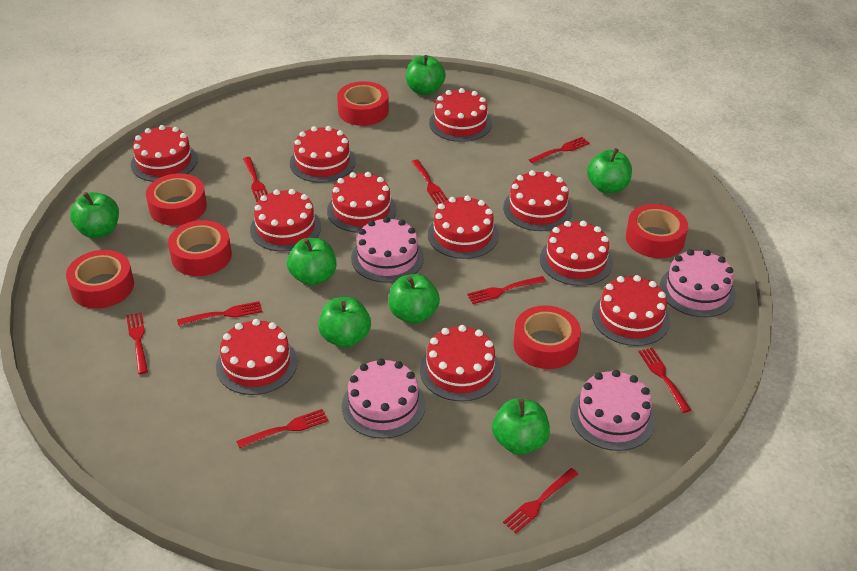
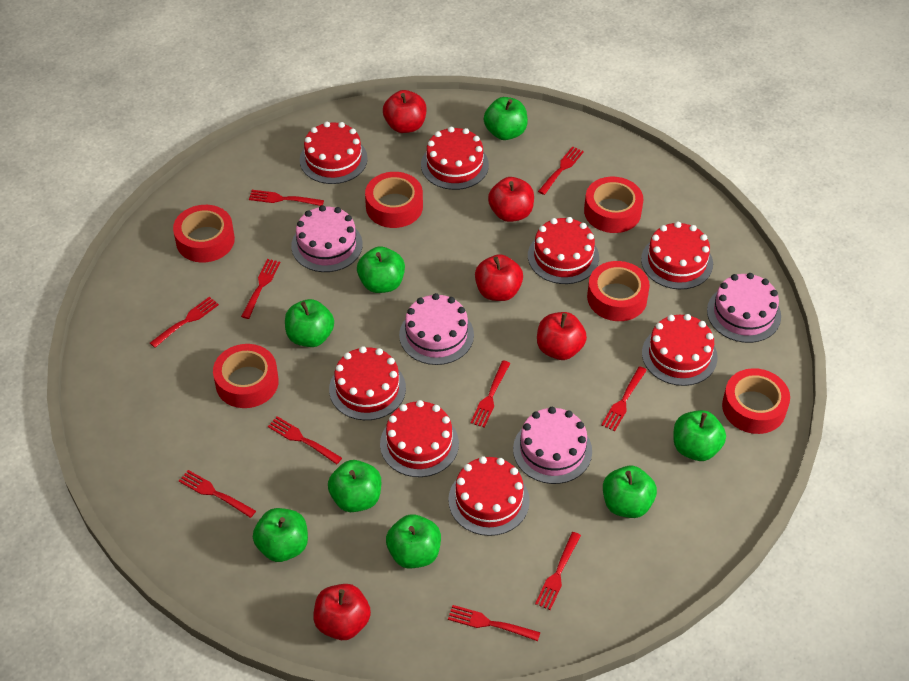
green apple: [70,192,119,238] [287,238,337,286] [318,297,371,348] [389,274,440,324] [406,55,446,95] [492,398,550,455] [587,148,632,194] = 7 -> [253,508,308,562] [285,299,334,347] [328,460,381,512] [357,246,405,293] [386,514,441,568] [484,97,528,140] [603,466,657,518] [673,410,726,461] = 8
red apple: none = 0 -> [313,584,371,640] [383,90,426,133] [475,254,523,301] [488,177,534,222] [537,312,587,360] = 5
red cake: [131,125,198,182] [216,319,297,395] [250,189,321,252] [290,126,356,183] [327,172,396,233] [420,325,501,402] [428,195,499,259] [429,88,492,142] [503,170,573,231] [540,220,613,286] [592,275,670,346] = 11 -> [300,121,368,184] [329,346,406,420] [380,400,459,477] [421,127,489,190] [448,456,530,536] [528,217,599,284] [641,221,713,289] [642,314,718,386] = 8
red fork: [126,313,148,374] [177,301,262,326] [236,409,328,448] [243,157,268,202] [411,159,448,204] [467,276,546,304] [503,468,579,533] [529,137,590,164] [638,348,691,413] = 9 -> [150,297,219,348] [179,470,256,518] [241,259,280,319] [249,190,324,206] [268,416,342,464] [448,605,541,641] [470,360,511,428] [535,532,581,610] [538,146,584,195] [601,366,647,431] = 10

